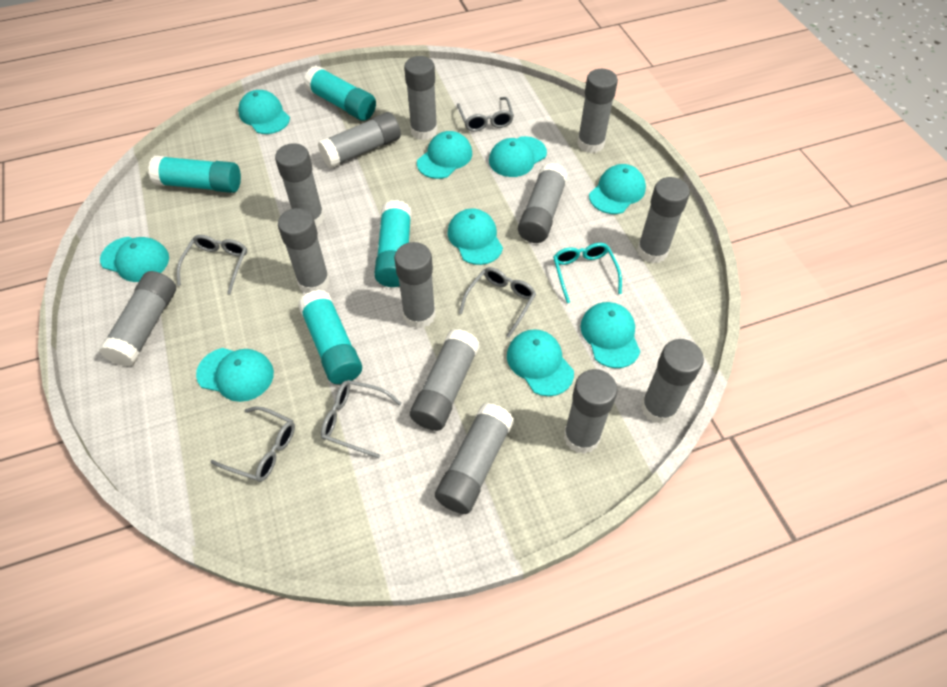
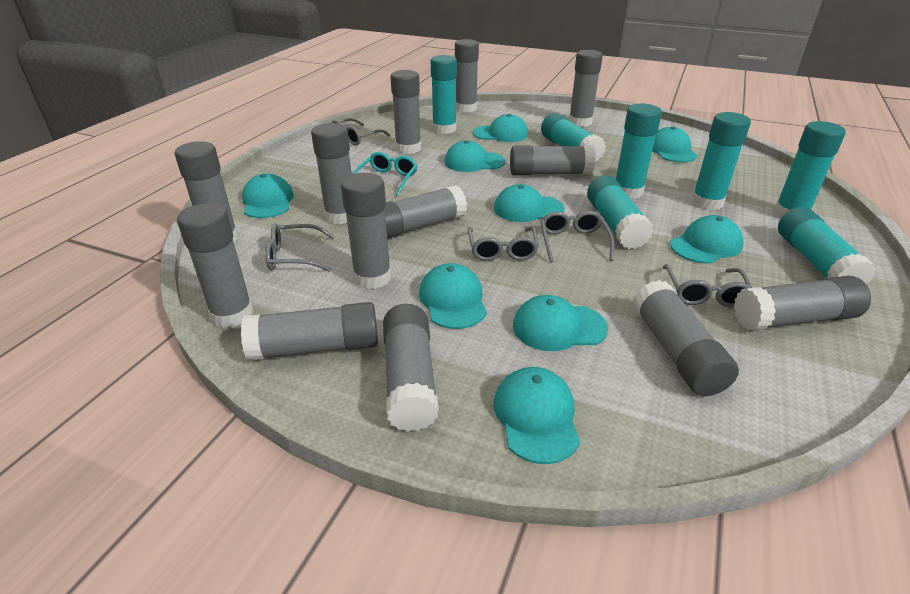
turquoise glue stick: [148,156,241,193] [298,290,362,384] [304,65,376,121] [374,200,412,287] = 4 -> [431,55,457,134] [541,113,606,162] [587,175,653,249] [616,104,662,199] [691,112,751,210] [774,121,846,218] [778,207,876,284] = 7

